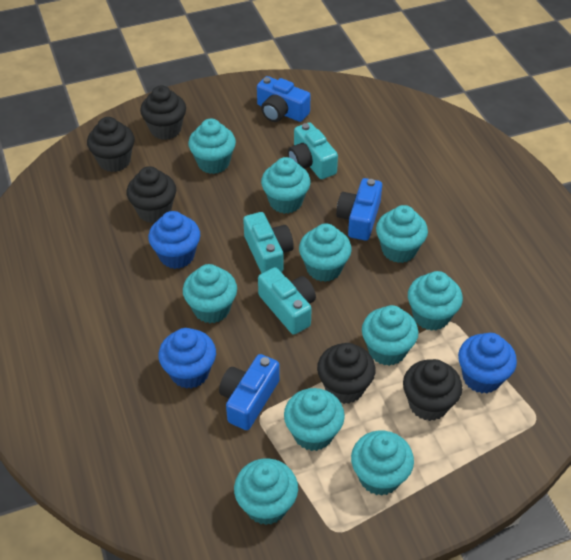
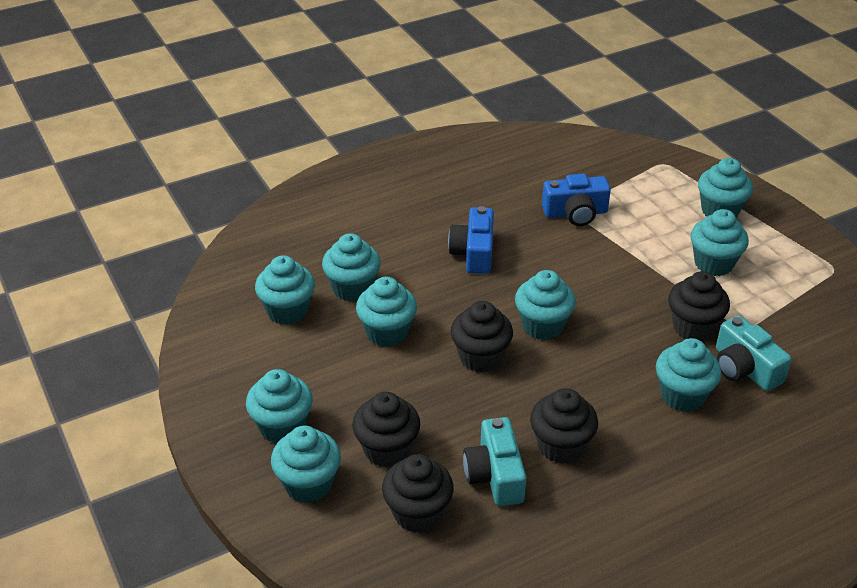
blue camera: [219,354,280,430] [257,76,311,122] [336,178,382,241] = 3 -> [448,206,494,274] [542,174,611,226] = 2
blue cupcake: [148,211,200,269] [158,328,216,389] [458,333,517,393] = 3 -> none = 0
turquoise camera: [243,212,294,273] [258,267,316,335] [288,122,338,179] = 3 -> [463,417,526,506] [716,315,792,391] = 2
turquoise cupcake: [183,264,237,323] [188,119,236,174] [234,458,298,525] [261,157,310,214] [284,388,345,451] [299,224,352,282] [351,431,414,496] [362,305,418,366] [376,205,428,263] [408,271,463,331] = 10 -> [246,369,313,443] [255,255,315,325] [271,426,341,503] [322,233,381,302] [356,277,417,347] [515,270,576,340] [656,338,721,412] [691,209,749,276] [698,158,753,218] = 9

